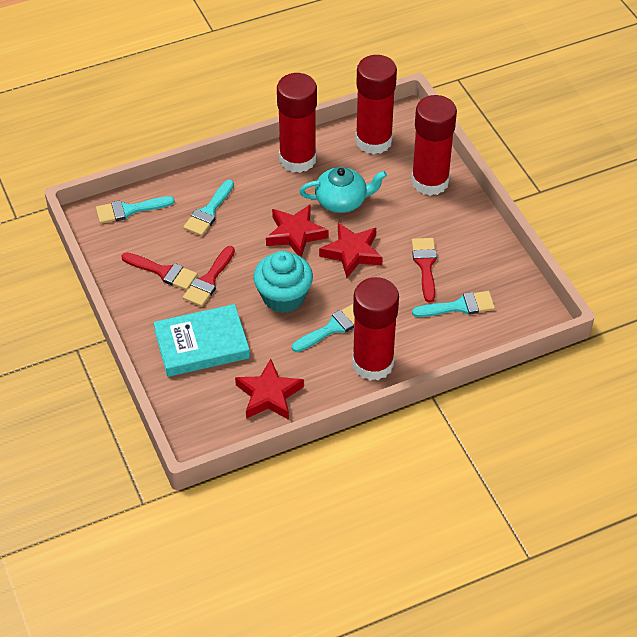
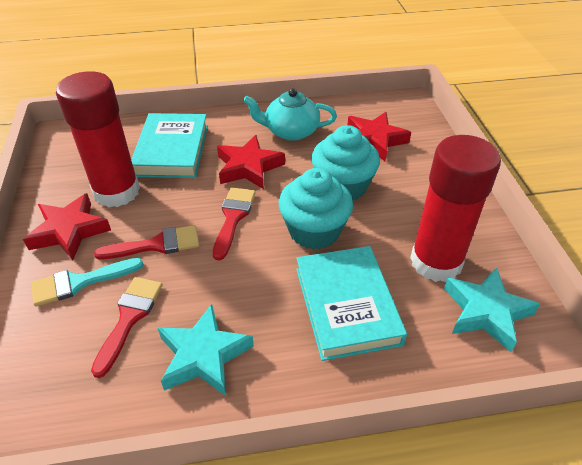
red glue stick: [277,73,317,173] [352,277,399,381] [355,55,397,154] [411,95,457,196] = 4 -> [56,71,140,208] [410,135,501,282] = 2
turquoise book: [153,304,250,377] = 1 -> [131,113,208,178] [296,246,407,361] = 2
turquoise brush: [96,196,175,224] [183,180,234,236] [292,304,355,352] [412,291,495,317] = 4 -> [31,258,144,307] = 1
turquoise cupcake: [253,251,313,313] = 1 -> [279,168,353,250] [311,125,380,201] = 2
turquoise star: none = 0 -> [158,304,254,396] [444,267,540,352] = 2

